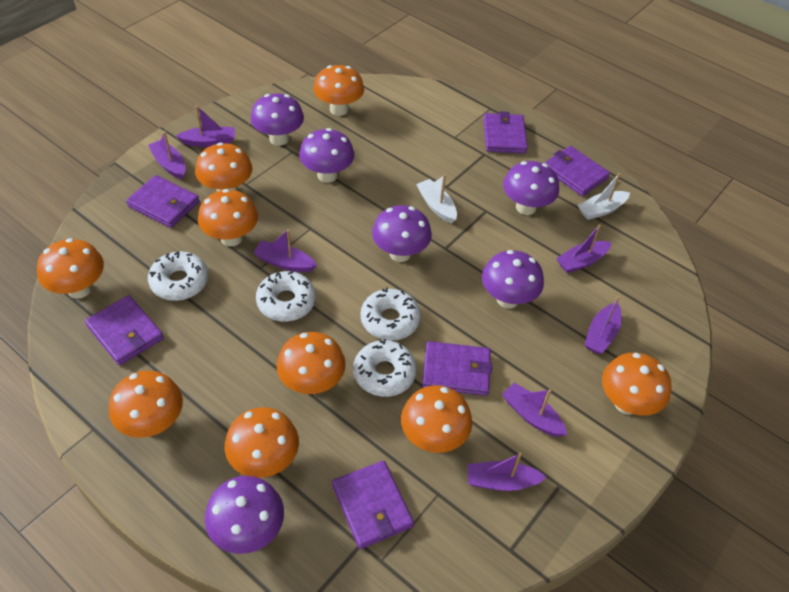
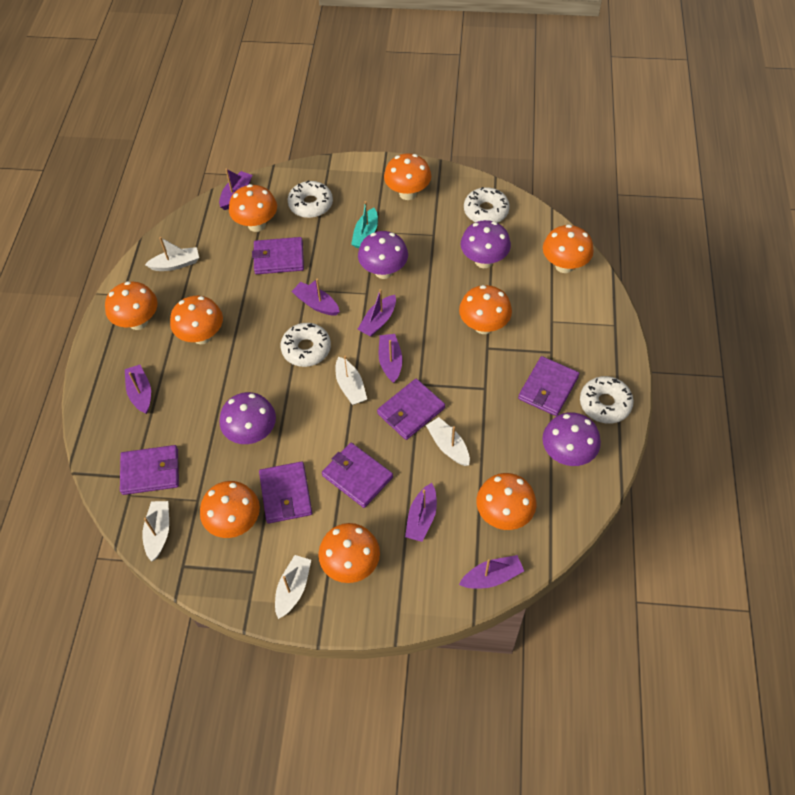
purple mushroom: [205,476,284,554] [250,93,304,146] [299,128,354,183] [372,205,432,262] [482,250,544,309] [503,161,559,215] = 6 -> [219,392,276,444] [358,231,408,279] [461,220,511,268] [542,412,601,466] = 4
turquoise boat: none = 0 -> [351,201,378,248] = 1
white boat: [416,174,457,224] [578,173,630,220] = 2 -> [142,501,169,562] [145,237,199,271] [275,555,311,619] [336,355,367,405] [426,417,470,466] = 5

